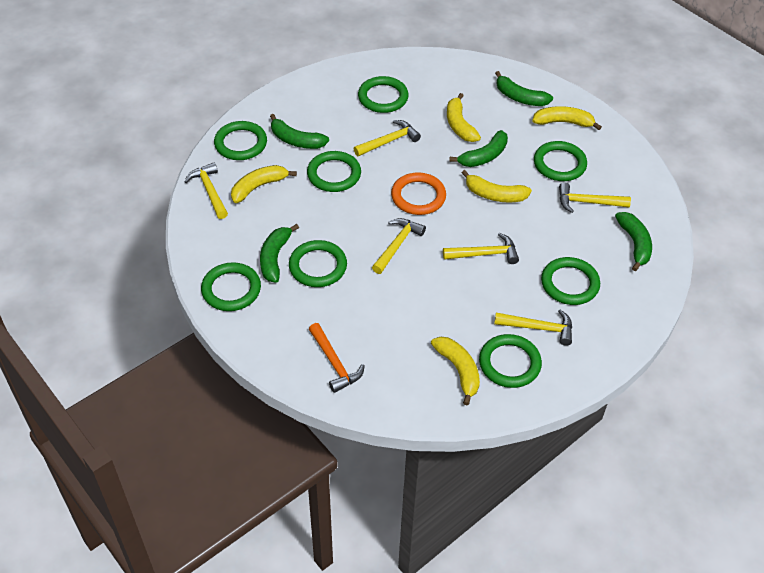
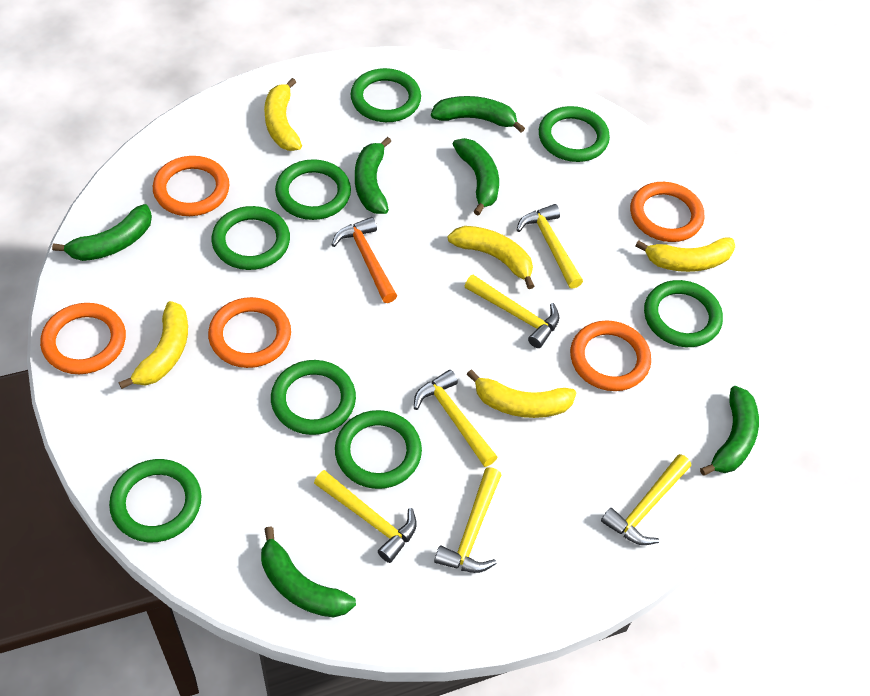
green banana: [260,224,299,283] [270,114,329,149] [449,130,508,167] [495,71,553,106] [615,212,652,271] = 5 -> [52,204,152,261] [261,526,356,618] [355,137,392,214] [431,96,525,133] [453,138,499,215] [700,386,759,476] = 6
orange ring: [391,173,446,215] = 1 -> [40,303,126,374] [153,156,229,216] [208,297,291,368] [570,320,651,391] [630,182,704,242] = 5

